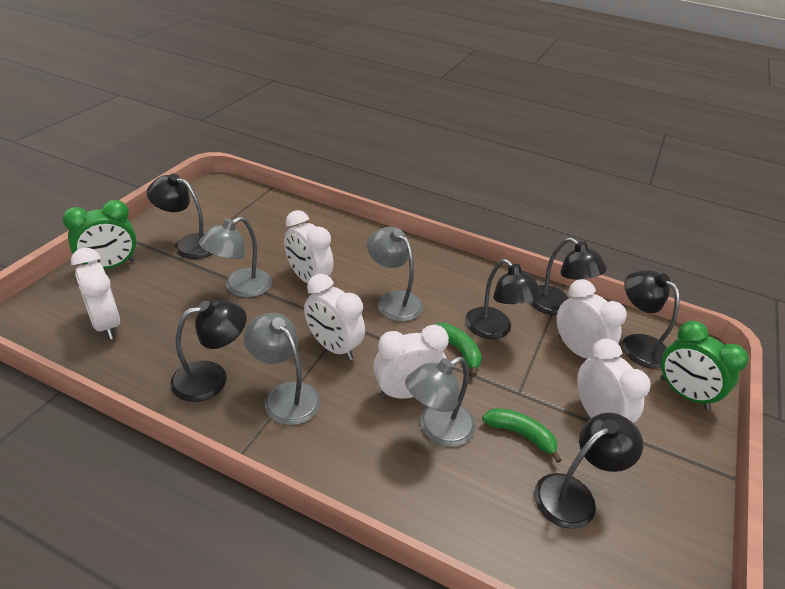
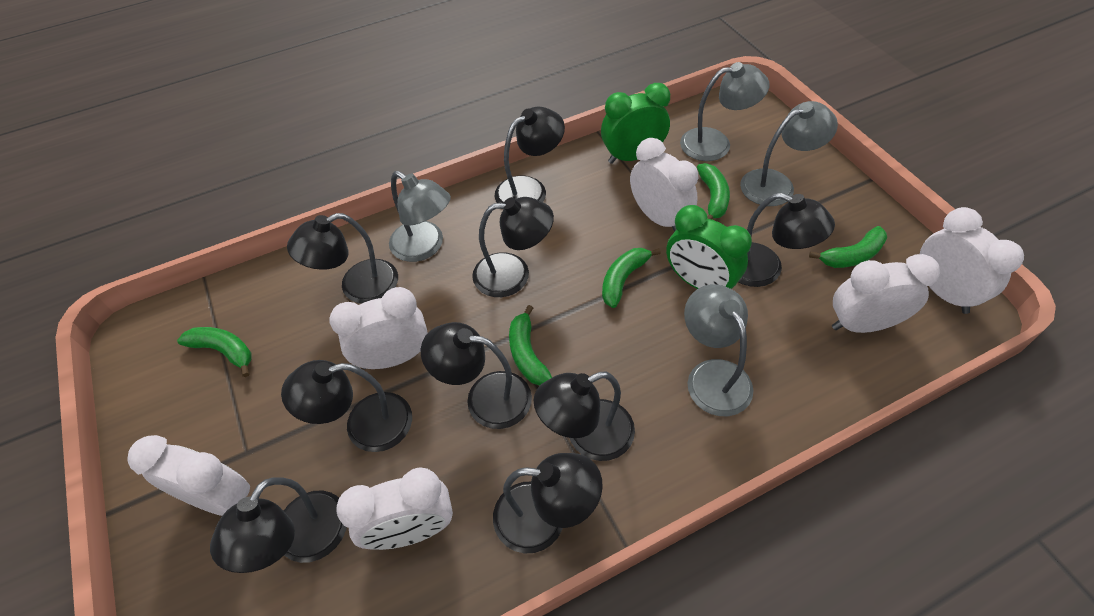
black lamp: [147,174,212,259] [170,300,247,402] [465,259,541,339] [529,238,607,315] [534,413,643,529] [622,270,680,369] = 6 -> [210,477,347,573] [281,360,412,452] [287,213,398,304] [421,322,532,429] [472,197,554,297] [493,453,603,554] [495,107,565,203] [534,372,635,461] [738,193,835,287] = 9
green banana: [435,323,482,376] [482,408,562,463] = 2 -> [177,327,252,377] [509,305,552,386] [602,248,661,308] [697,163,730,219] [809,226,887,268] = 5

